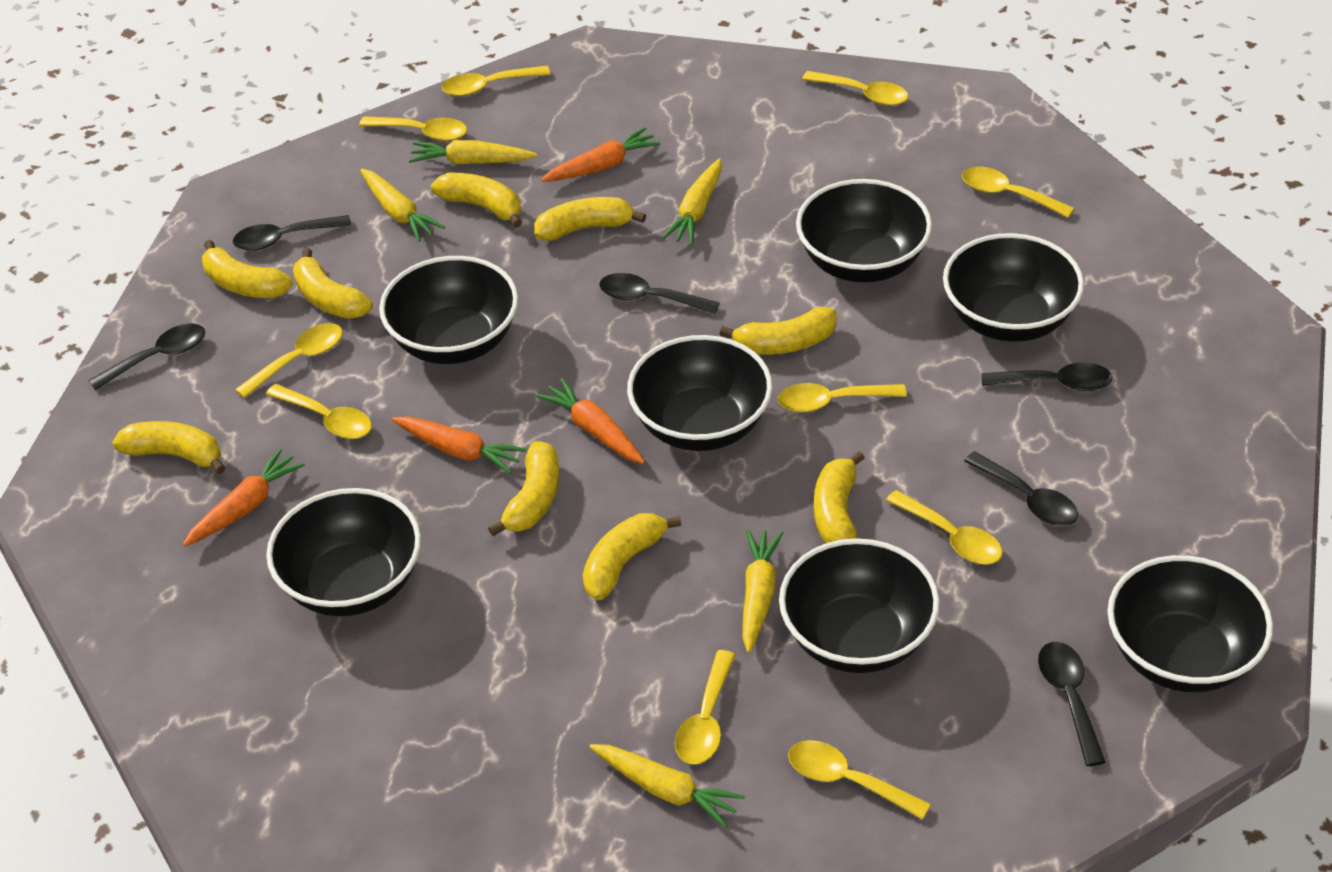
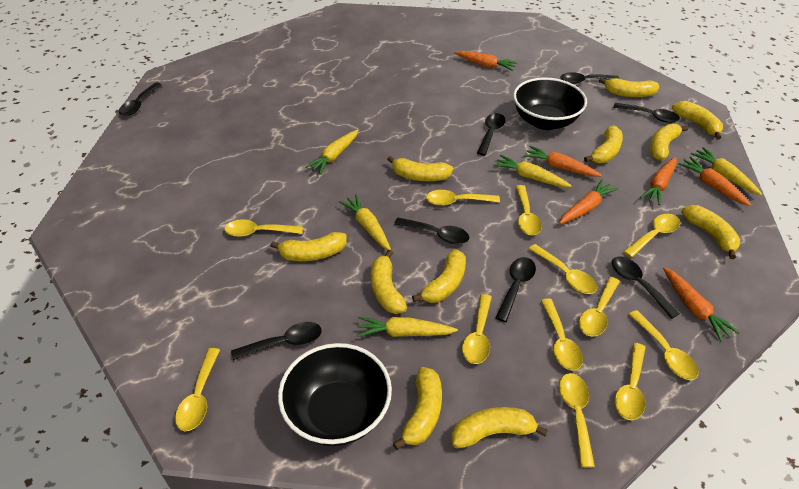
black bowl: [266,488,421,616] [379,256,518,364] [627,335,773,451] [779,538,940,673] [796,179,932,283] [943,233,1084,342] [1107,555,1273,692] = 7 -> [278,343,392,446] [513,77,587,130] = 2
black spoon: [88,323,205,390] [233,215,351,250] [599,273,719,314] [964,451,1078,526] [981,362,1113,391] [1038,642,1106,766] = 6 -> [119,83,162,116] [231,322,322,360] [394,218,469,244] [477,113,506,156] [496,257,536,322] [561,72,620,84] [612,256,680,319] [613,103,680,123] = 8
orange carrot: [183,449,305,547] [392,416,527,474] [536,378,645,464] [541,127,661,182] = 4 -> [454,51,517,71] [523,146,602,177] [559,180,618,224] [640,157,677,205] [663,267,740,341] [678,157,751,206] = 6
yellow banana: [112,421,226,474] [202,240,293,298] [293,248,373,319] [431,173,522,228] [488,441,559,536] [534,197,646,241] [583,513,681,600] [720,307,837,355] [814,451,865,544] = 9 -> [270,232,347,261] [371,250,407,314] [387,156,453,181] [393,367,442,450] [412,249,466,303] [452,407,548,448] [584,125,623,163] [599,78,659,97] [650,123,688,161] [672,101,723,140] [681,205,740,259] = 11
yellow spoon: [235,323,343,398] [266,384,372,439] [359,116,467,141] [442,66,551,96] [675,650,736,764] [778,383,907,412] [788,740,931,820] [802,71,908,106] [886,490,1002,564] [962,166,1074,218] = 10 -> [175,348,220,431] [224,219,303,237] [426,190,500,206] [462,294,492,364] [516,185,542,235] [529,244,597,294] [541,298,583,371] [559,373,595,468] [579,277,620,337] [615,343,646,420] [623,214,680,258] [628,310,699,380] = 12

